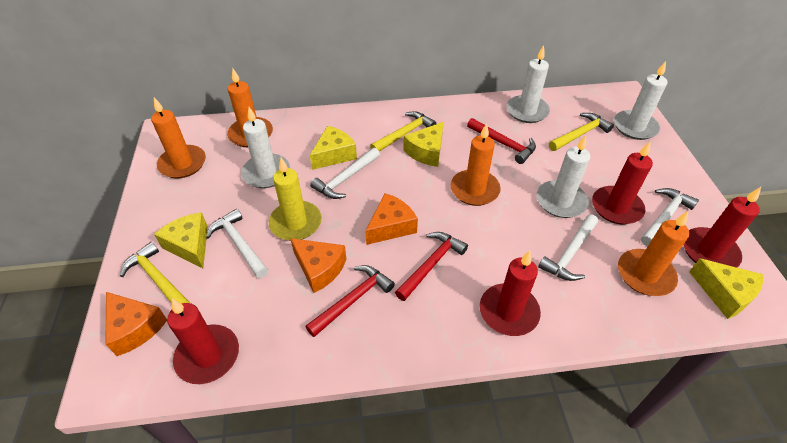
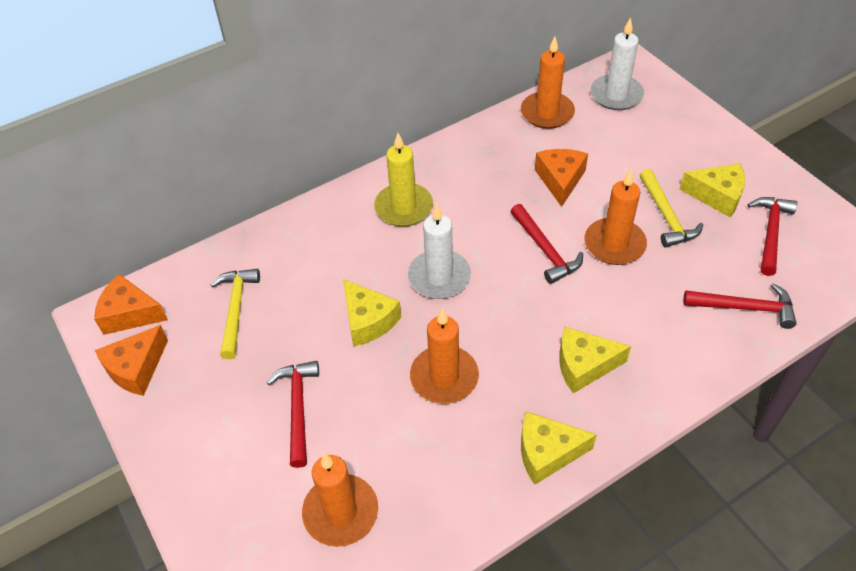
red candle: [167,299,239,384] [480,250,541,336] [592,142,653,224] [684,187,761,268] = 4 -> none = 0
red hammer: [305,265,395,337] [395,232,468,301] [467,118,536,164] = 3 -> [267,361,319,468] [510,204,583,284] [683,283,797,329] [748,197,797,276] = 4
white candle: [241,107,290,188] [507,45,550,123] [537,135,590,218] [614,61,667,140] = 4 -> [408,204,471,299] [591,17,644,110] = 2
white hammer: [206,209,268,278] [310,148,380,199] [538,214,598,281] [641,188,699,246] = 4 -> none = 0
yellow hammer: [120,242,190,304] [370,111,436,152] [549,113,614,151] = 3 -> [210,269,260,359] [640,169,703,248] = 2

